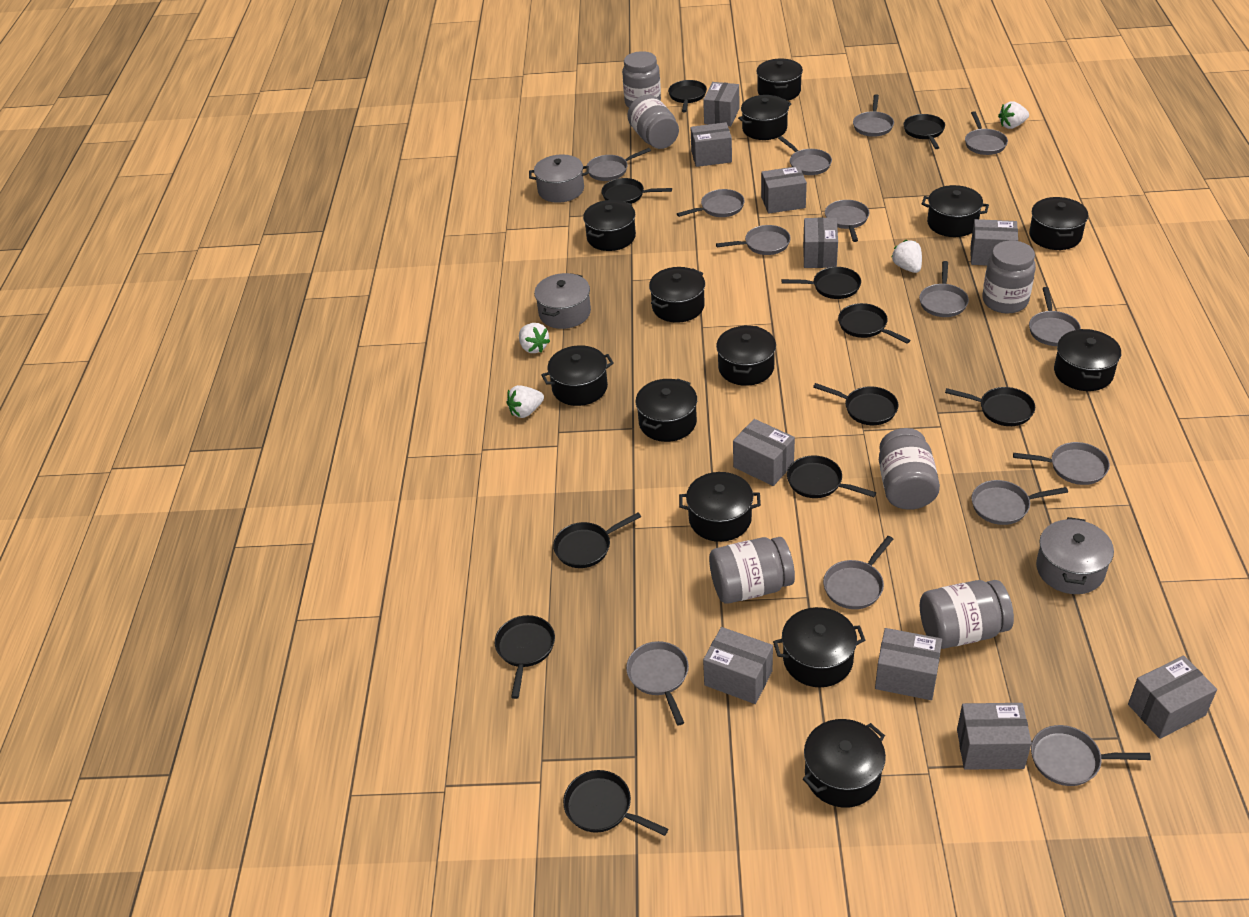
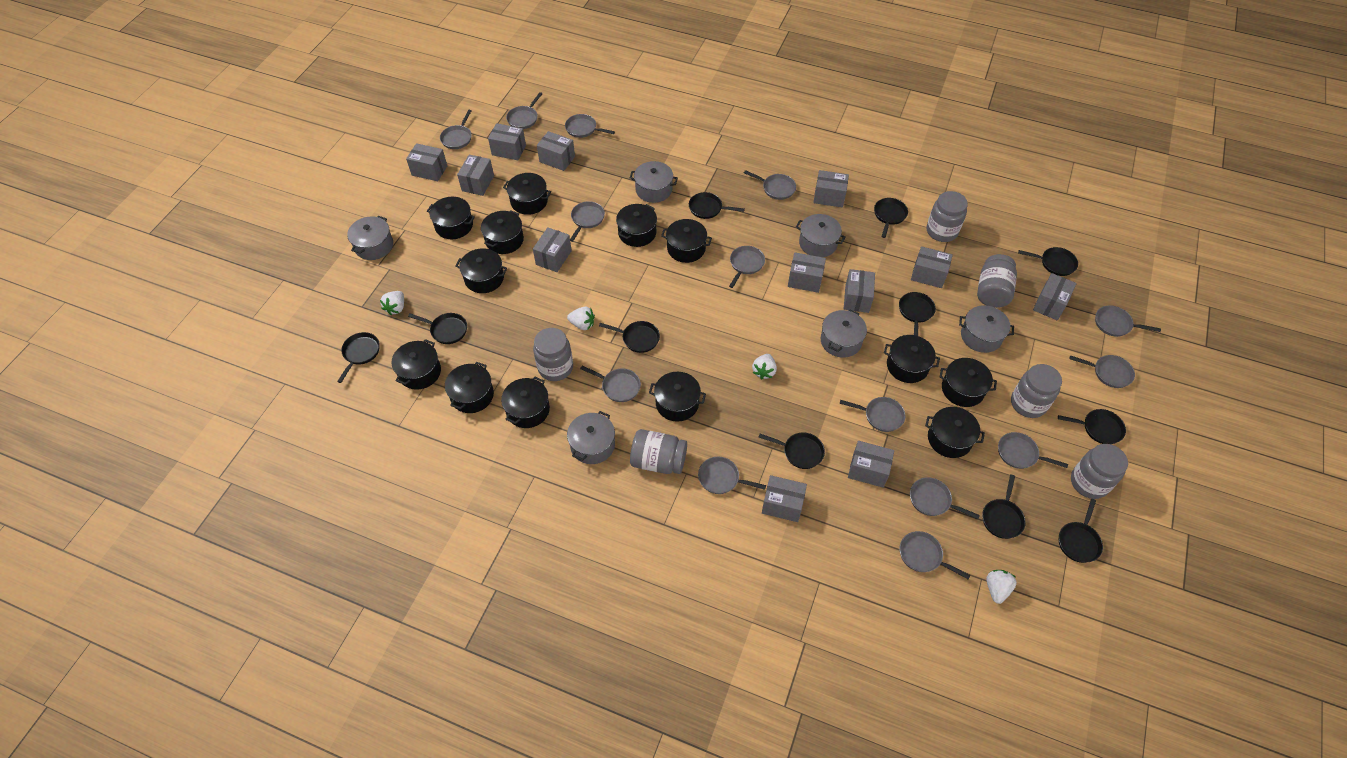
grey box: [690,122,732,167] [703,82,739,127] [703,627,773,704] [733,419,795,486] [761,166,807,214] [803,217,838,268] [875,628,942,700] [957,703,1032,769] [970,219,1018,266] [1128,656,1217,739] = 10 -> [406,143,447,181] [457,155,494,196] [488,123,526,160] [533,227,572,272] [537,131,575,171] [762,475,807,522] [788,252,826,293] [813,170,849,208] [844,269,875,313] [848,441,894,488] [911,246,953,288] [1033,273,1077,320] = 12
grey pot: [529,154,589,203] [534,273,591,329] [1036,517,1114,594] = 3 -> [347,216,393,260] [567,411,615,464] [630,161,678,203] [796,214,845,257] [821,309,867,358] [959,305,1014,353] = 6

